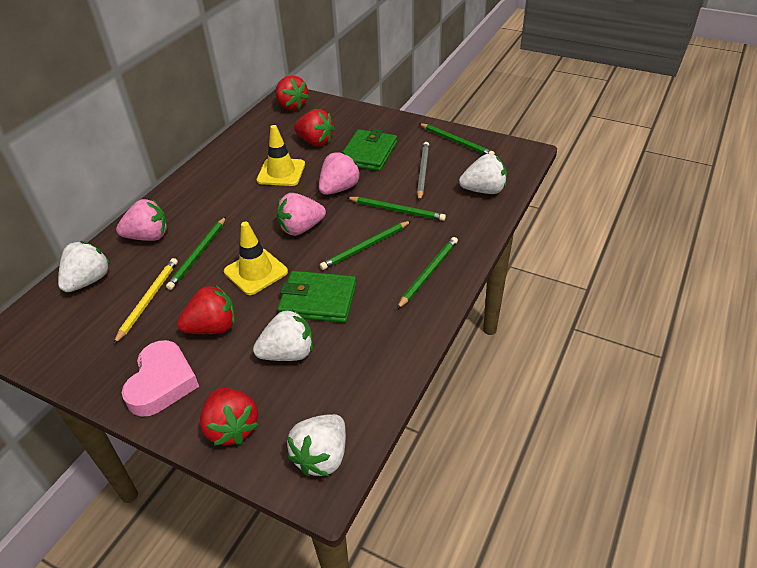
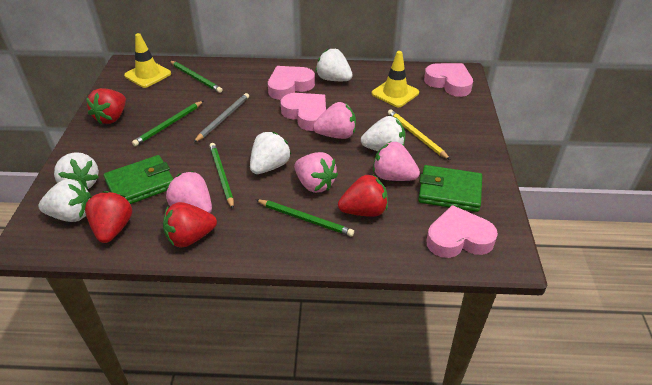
green pencil: [166,217,226,290] [320,221,411,270] [346,197,446,221] [397,237,458,309] [419,123,495,155] = 5 -> [132,101,203,146] [170,61,223,93] [210,143,234,209] [256,200,354,236] = 4
pink heart: [122,340,199,417] = 1 -> [268,66,315,100] [281,93,326,131] [424,63,473,97] [427,205,498,258] = 4
pink strawberry: [116,199,168,241] [277,193,326,236] [319,152,361,195] = 3 -> [166,171,212,213] [294,152,338,193] [313,102,356,139] [373,141,420,181] = 4
white strawberry: [58,241,111,292] [253,309,313,361] [287,414,346,476] [459,154,507,194] = 4 -> [38,179,91,222] [54,152,99,190] [250,132,291,174] [316,49,353,81] [361,116,405,151] = 5

